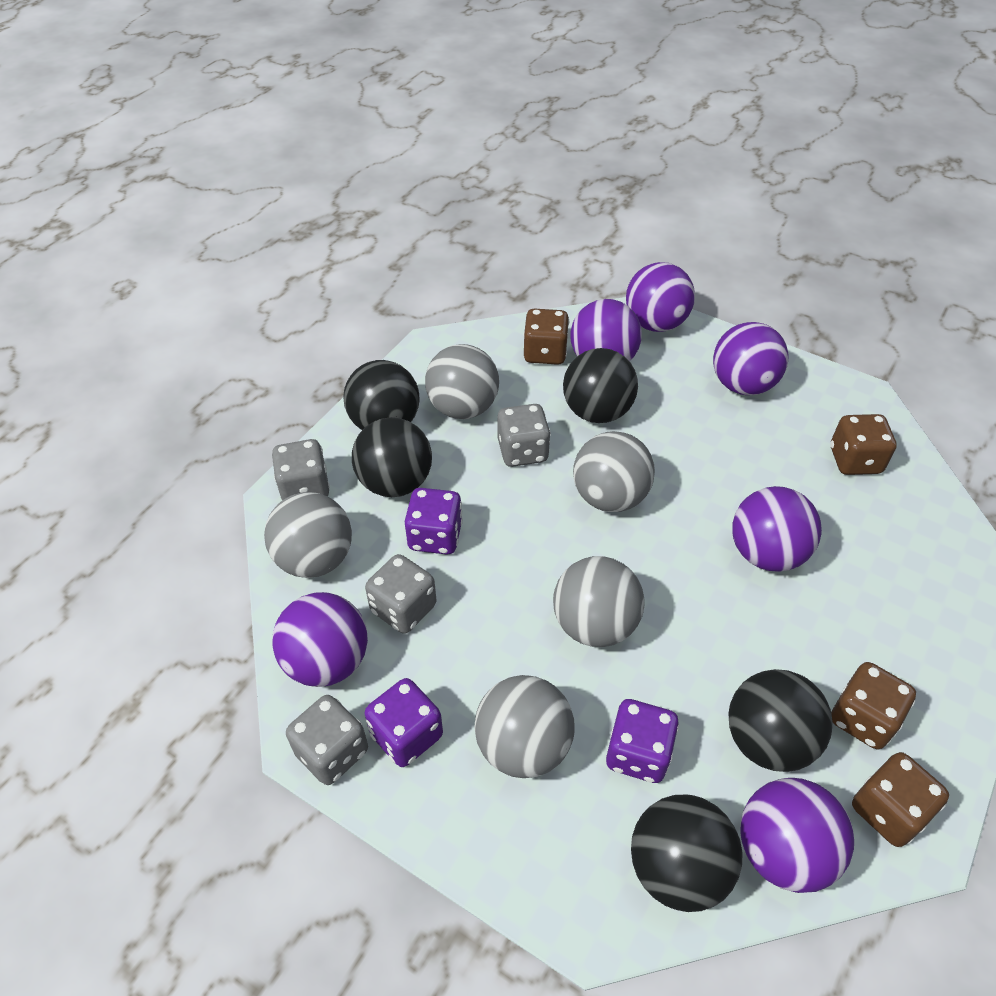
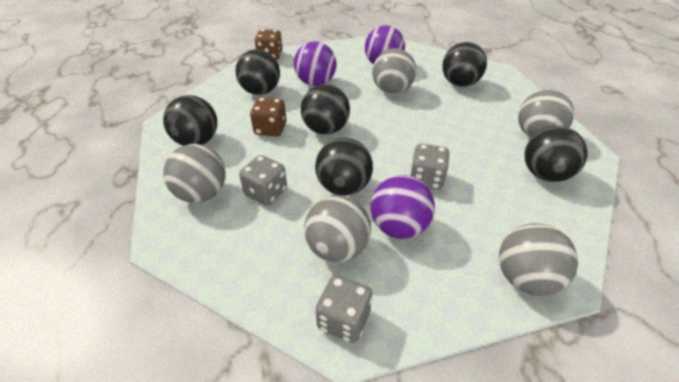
black ball: [344,360,420,430] [352,417,432,497] [563,348,638,423] [631,795,743,912] [728,669,833,772] = 5 -> [163,95,217,146] [235,49,280,95] [301,84,350,134] [315,138,373,196] [442,42,487,87] [524,126,588,182] = 6
brown dice: [523,309,569,365] [830,414,897,475] [831,662,916,749] [852,752,949,847] = 4 -> [250,97,287,137] [255,29,283,60] = 2
grey dice: [272,439,330,500] [286,695,368,785] [365,554,436,634] [498,404,551,467] = 4 -> [239,155,287,206] [316,275,373,343] [410,144,450,190] = 3
purple ball: [272,592,368,687] [570,299,642,362] [626,262,695,332] [713,322,789,395] [732,486,822,572] [741,778,854,893] = 6 -> [294,41,337,86] [365,25,405,65] [370,175,435,239] = 3
purple dice: [365,678,443,767] [405,488,463,554] [606,699,679,783] = 3 -> none = 0

